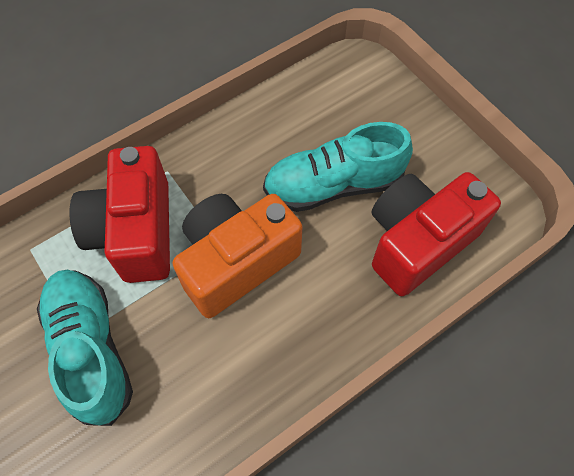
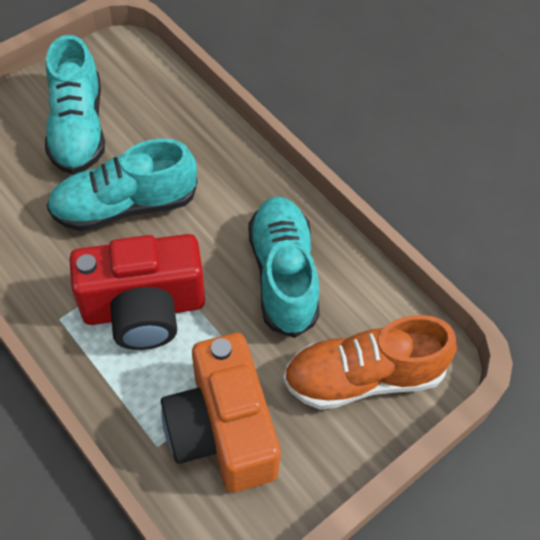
orange shoe: none = 0 -> [283,315,457,410] = 1
red camera: [70,146,170,283] [372,172,501,296] = 2 -> [69,234,205,350] = 1
turquoise shoe: [37,270,133,426] [263,122,413,212] = 2 -> [45,35,105,175] [47,139,198,231] [248,196,320,338] = 3

